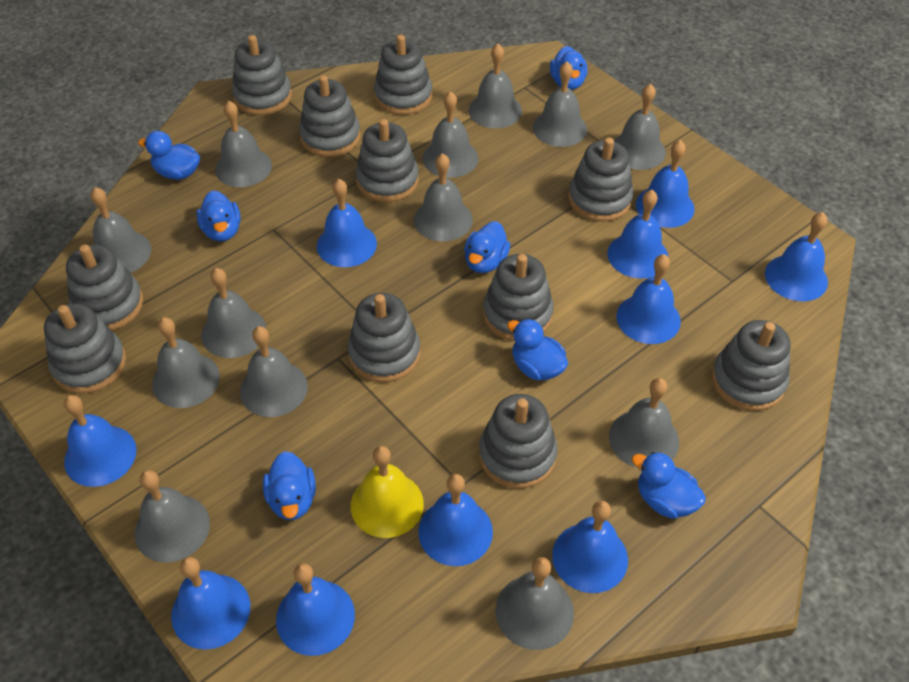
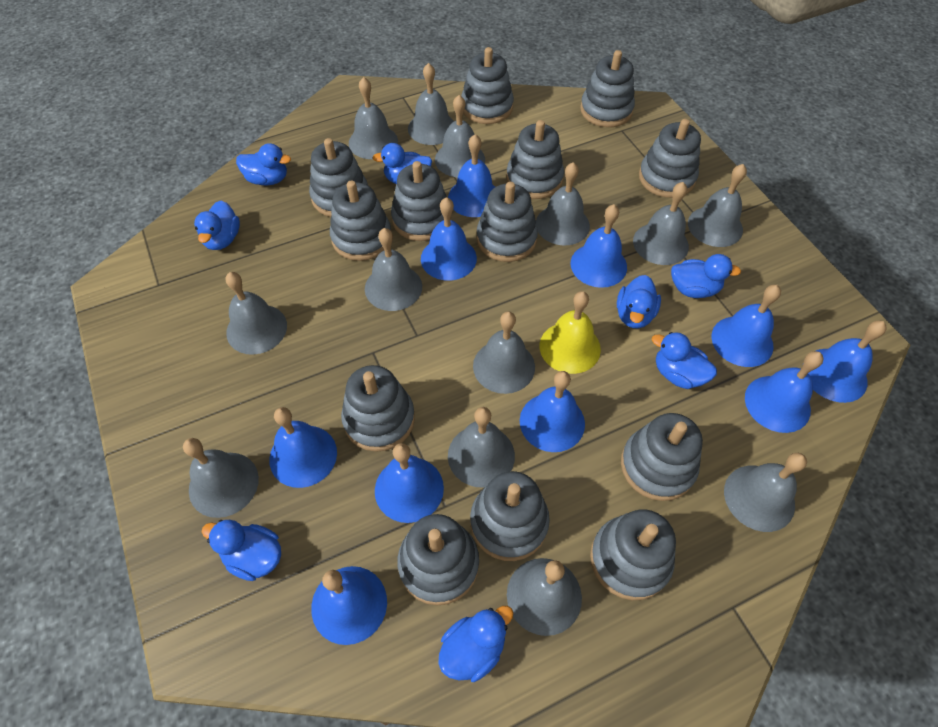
blue duck: [138,131,200,180] [196,190,241,242] [263,451,316,520] [464,221,510,273] [507,319,568,380] [550,46,588,90] [632,452,706,519] = 7 -> [194,200,240,250] [201,520,281,581] [236,143,291,185] [372,143,432,184] [438,606,513,682] [617,275,661,328] [652,332,717,389] [671,254,741,298] = 8
grey stacking toy: [44,303,126,393] [66,244,143,330] [232,35,292,115] [299,75,361,157] [347,293,421,382] [355,119,419,202] [374,34,432,115] [479,394,558,489] [483,254,554,341] [568,138,634,222] [711,320,791,411] = 11 -> [309,138,368,217] [330,180,391,261] [341,365,415,452] [391,161,451,241] [397,514,479,606] [461,47,514,124] [470,471,550,561] [477,182,538,262] [506,120,564,199] [580,50,635,127] [590,509,676,600] [621,413,703,501] [639,119,701,198] = 13

